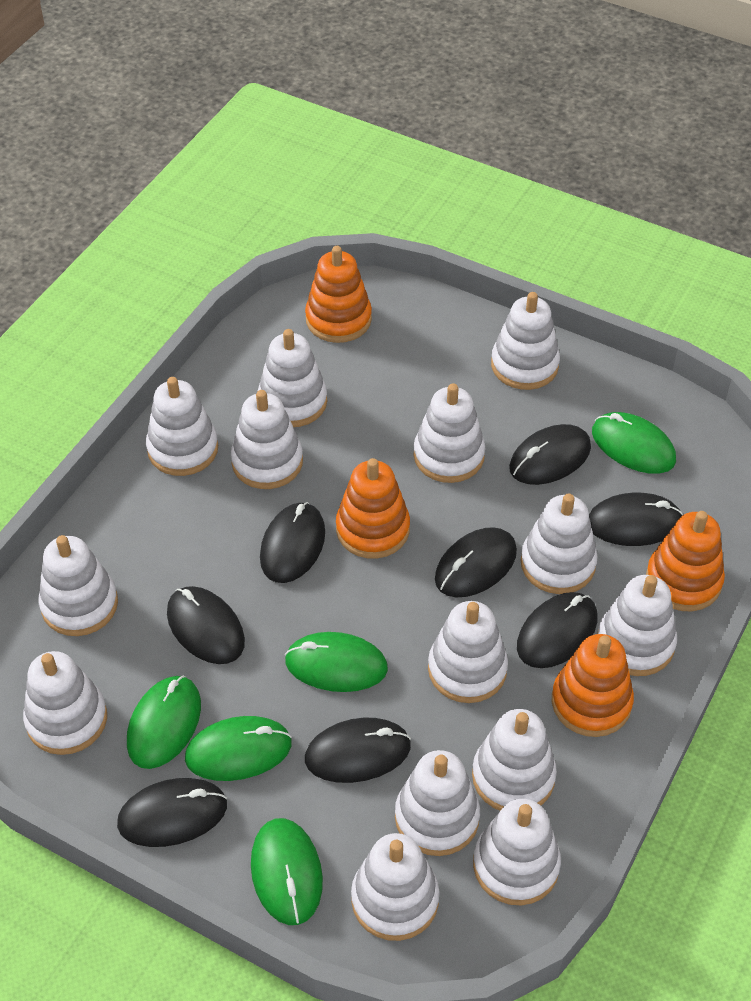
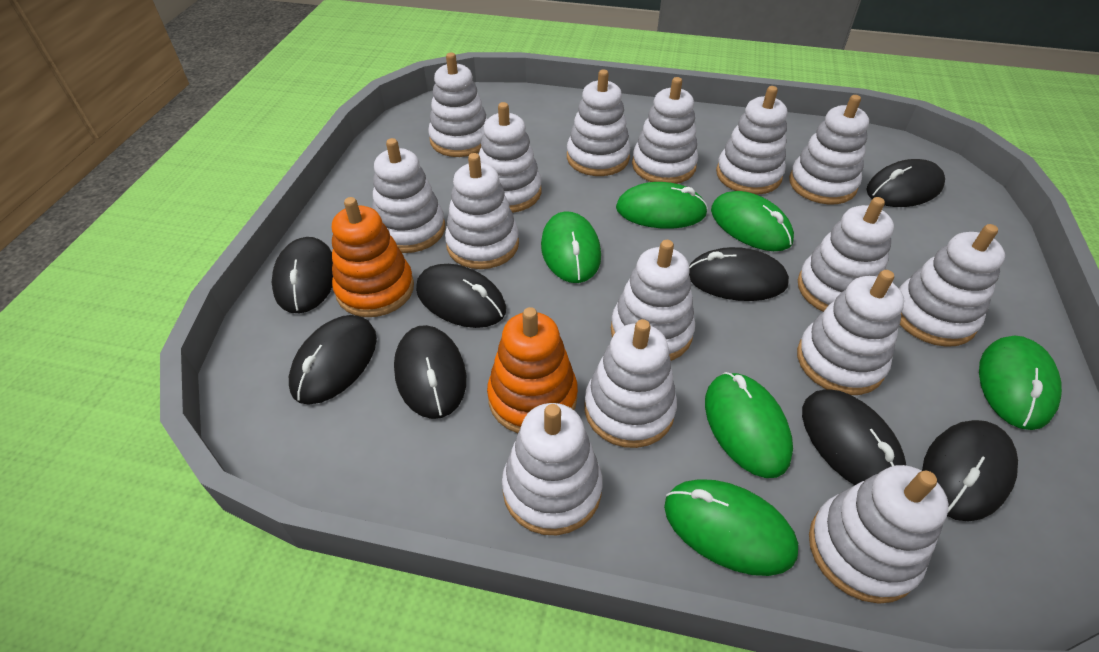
green mouse: [127,676,201,769] [185,716,292,781] [251,818,323,925] [285,632,388,692] [592,412,676,474] = 5 -> [541,211,601,283] [616,182,708,229] [664,479,798,576] [705,372,793,478] [711,191,794,251] [979,335,1062,430] = 6
orange stacking toy: [305,246,372,343] [336,458,410,559] [552,634,634,737] [646,511,725,612] = 4 -> [332,197,414,317] [487,307,578,433] = 2
white stacking toy: [23,651,107,755] [39,535,118,636] [146,377,218,476] [231,390,303,489] [258,329,327,427] [351,833,440,941] [395,750,480,856] [413,383,485,483] [428,601,508,703] [472,709,557,811] [473,799,561,905] [491,292,560,390] [521,494,598,594] [597,575,677,676] = 14 -> [372,138,445,253] [428,53,487,157] [445,153,519,269] [479,102,542,213] [502,403,603,535] [567,70,631,176] [584,319,677,448] [611,240,695,361] [632,77,698,184] [716,86,787,195] [789,95,869,205] [797,270,904,395] [798,197,894,312] [809,465,949,604] [899,224,1005,347] = 15

